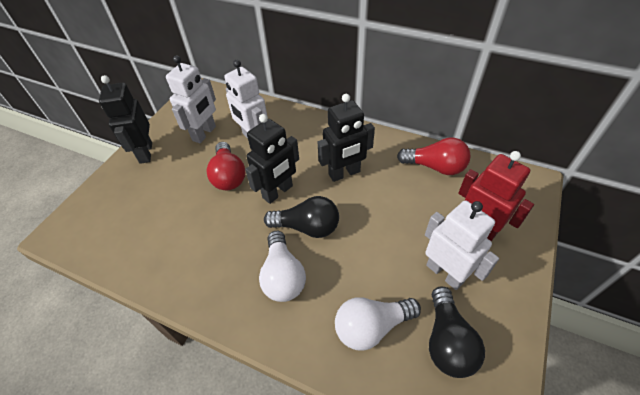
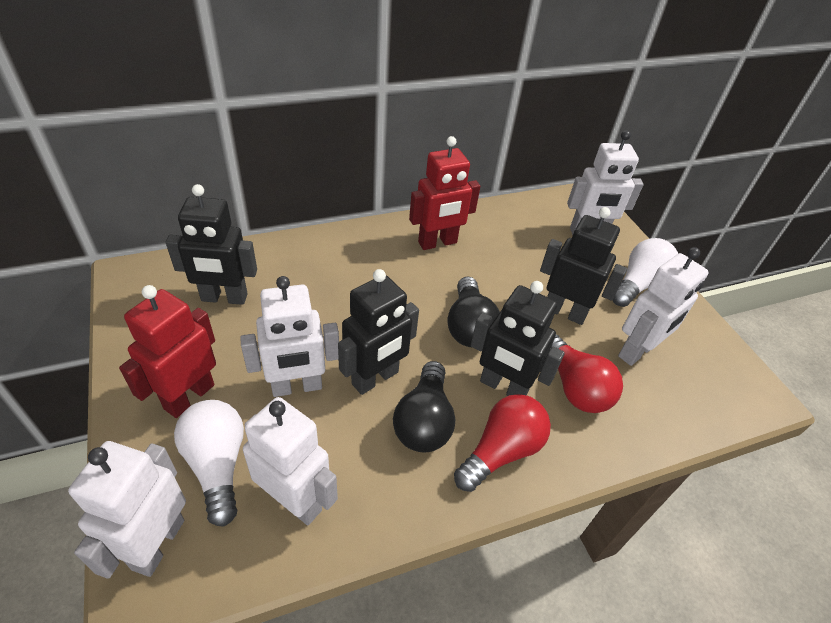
black robot: [99,75,152,164] [245,114,299,204] [318,94,375,182] = 3 -> [166,184,257,305] [338,269,419,395] [471,281,565,396] [540,207,627,325] = 4
red robot: [458,151,534,241] = 1 -> [119,285,216,418] [409,136,480,250] = 2
white robot: [166,55,216,143] [224,60,267,138] [425,200,499,290] = 3 -> [68,441,186,579] [240,276,339,397] [243,397,338,525] [567,130,644,235] [618,247,709,366] = 5

